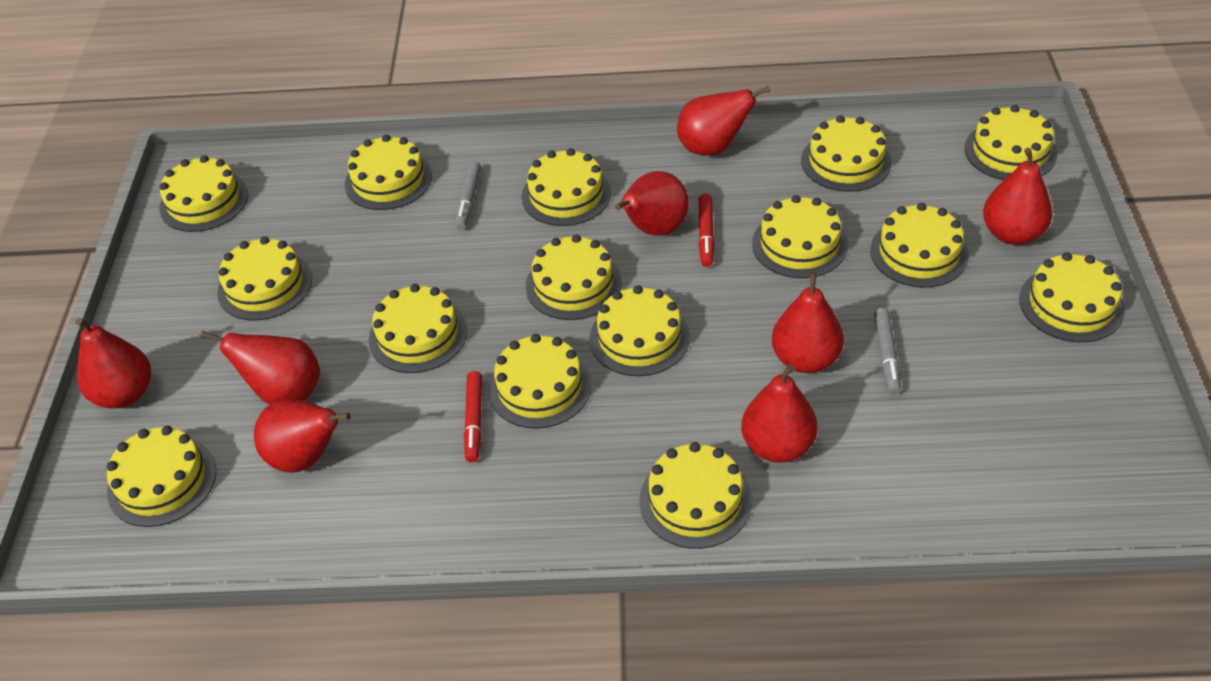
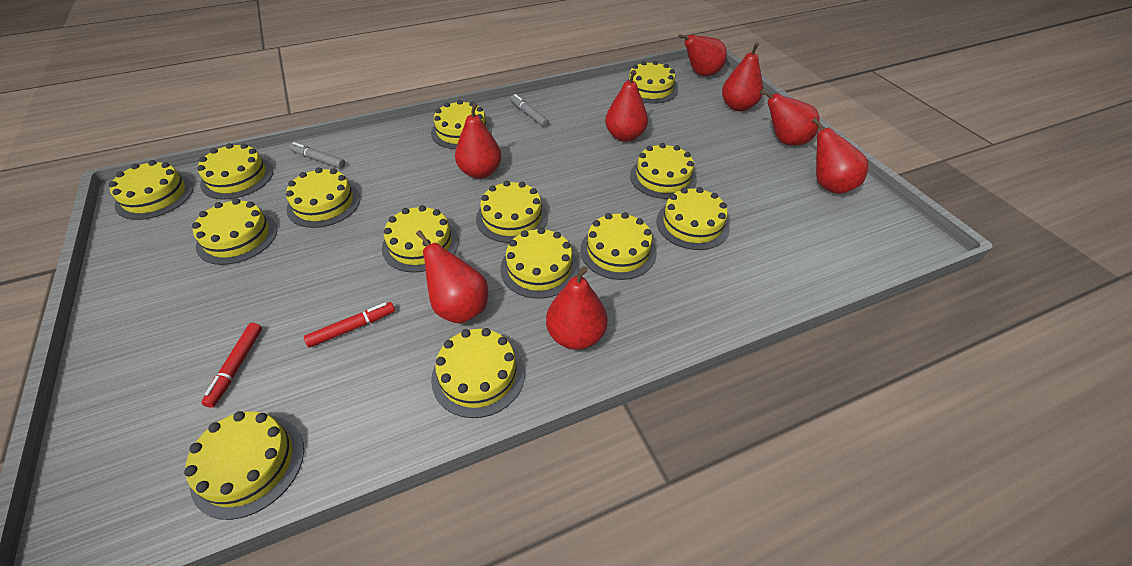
yellow cake: [107,426,216,527] [159,155,248,232] [217,236,312,320] [345,135,432,210] [369,284,467,373] [488,334,591,429] [522,148,611,226] [526,234,621,320] [590,285,690,376] [640,442,752,549] [752,195,848,278] [801,115,892,192] [870,203,969,288] [964,105,1057,180] [1019,252,1125,342] = 15 -> [109,160,193,220] [184,411,304,520] [192,199,277,265] [197,143,273,199] [286,167,360,228] [382,205,459,273] [431,100,492,149] [431,328,525,418] [476,181,548,243] [500,227,579,299] [580,212,657,280] [627,61,678,104] [630,143,697,199] [656,187,730,250] = 14

